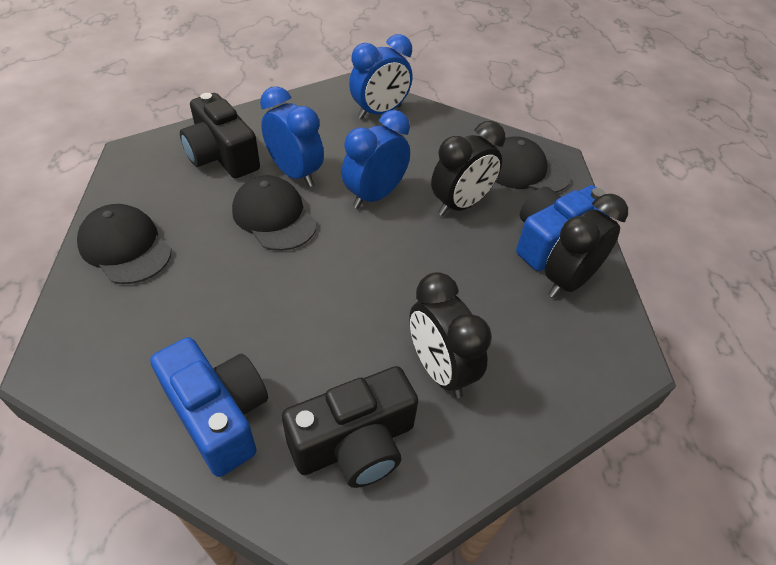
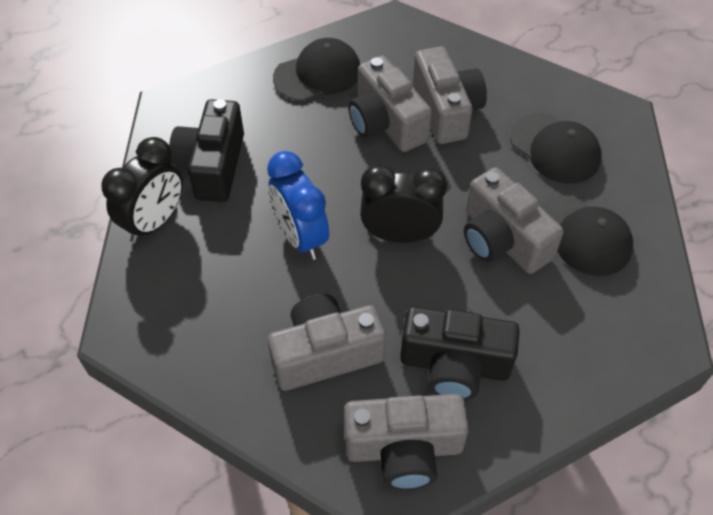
black clock: [409,272,492,398] [431,121,505,216] [545,194,628,298] = 3 -> [101,137,183,243] [360,165,447,243] = 2
blue camera: [150,337,268,477] [516,185,610,271] = 2 -> none = 0
blue clock: [260,86,324,187] [342,110,410,209] [349,34,412,119] = 3 -> [267,151,329,260] = 1
grey camera: none = 0 -> [268,294,386,391] [344,394,469,490] [348,55,432,152] [413,46,487,144] [464,167,564,274] = 5

